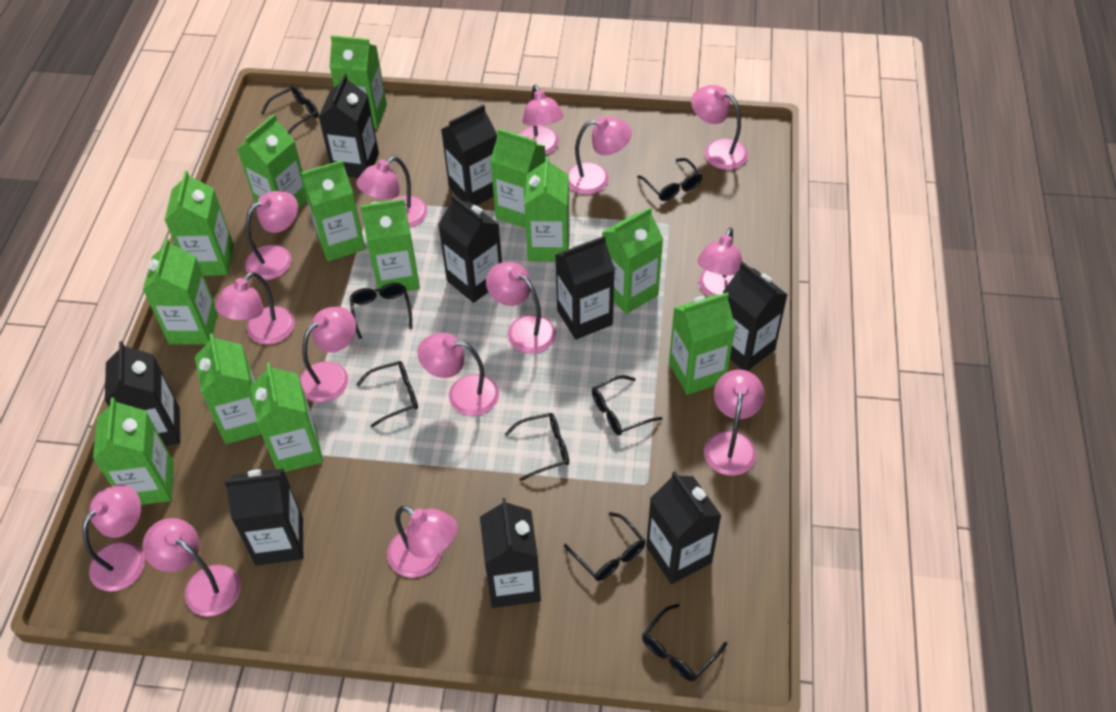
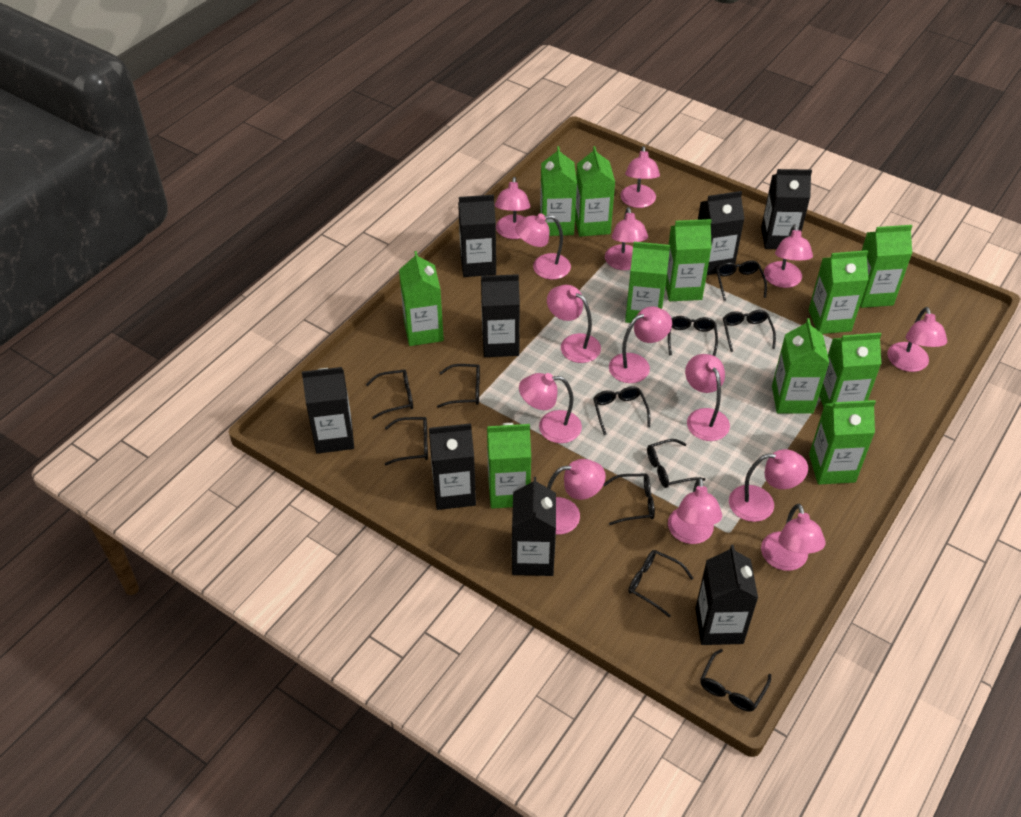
black carton: [105,341,180,446] [224,469,303,566] [319,74,379,178] [438,195,502,303] [441,104,497,206] [480,498,541,608] [555,236,615,340] [646,471,722,584] [723,262,788,371] = 9 -> [302,367,354,454] [429,423,476,510] [458,195,496,277] [481,274,520,357] [512,477,556,576] [695,545,758,645] [698,191,744,275] [761,169,812,249] = 8
black glasses: [261,86,319,134] [350,283,412,339] [356,361,418,427] [505,413,569,481] [564,512,645,581] [592,375,662,435] [637,158,702,201] [642,604,727,681] = 8 -> [366,369,413,419] [385,417,428,465] [437,364,480,408] [593,386,650,435] [603,474,655,525] [628,550,693,617] [647,439,705,488] [668,316,718,356] [700,649,771,712] [716,260,767,301] [723,310,776,352] = 11
green carton: [93,397,174,505] [143,238,218,344] [165,171,234,276] [195,333,262,444] [237,114,307,209] [250,363,323,472] [301,160,366,261] [329,35,387,129] [360,199,420,295] [490,128,546,228] [524,156,570,262] [602,207,663,314] [669,292,736,395] = 13 -> [399,251,444,346] [487,423,531,509] [540,146,577,236] [575,146,615,237] [625,242,670,323] [665,219,712,301] [772,318,829,414] [809,250,869,334] [809,400,876,485] [819,333,882,408] [860,225,912,308] = 11

